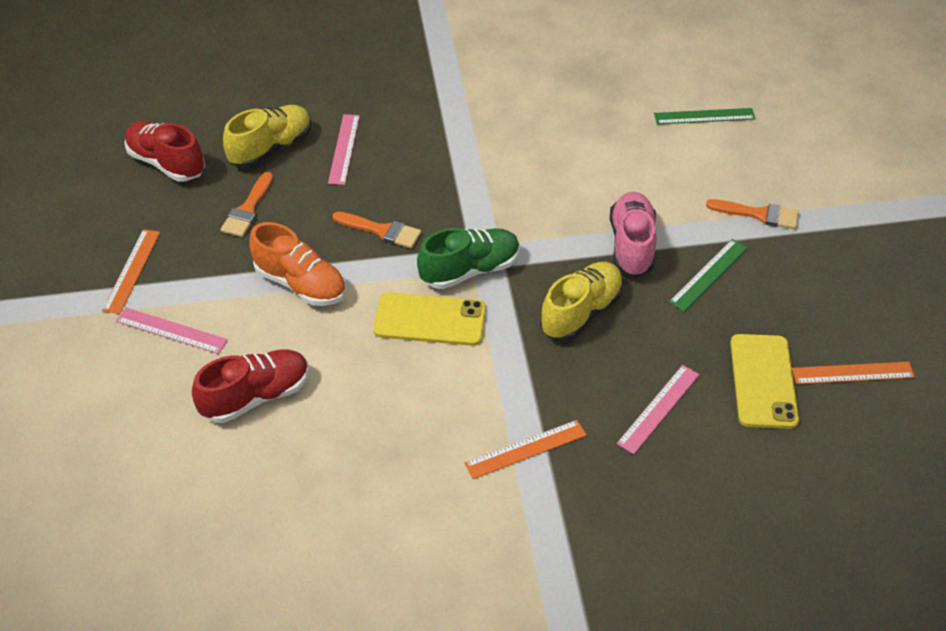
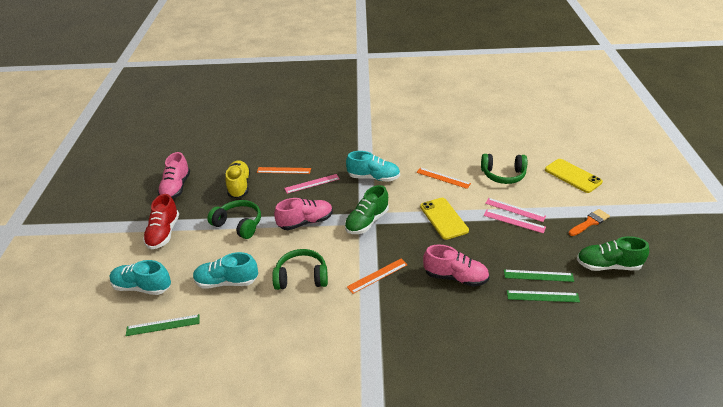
green headphones: none = 0 -> [207,200,261,239] [272,249,328,290] [481,154,527,184] = 3
green ruler: [654,108,756,124] [669,239,747,311] = 2 -> [126,314,200,336] [504,270,574,282] [507,290,580,302] = 3
green shoe: [417,228,520,289] = 1 -> [345,185,389,234] [577,236,649,271] = 2
orange brush: [221,172,273,237] [333,212,421,248] [706,199,799,229] = 3 -> [569,209,610,236] = 1
orange shoe: [249,222,346,306] = 1 -> none = 0
pink shoe: [610,192,656,277] = 1 -> [158,152,190,199] [274,198,333,230] [423,244,489,287] = 3
red shoe: [124,121,205,182] [192,349,309,423] = 2 -> [143,194,179,250] = 1
turquoise shoe: none = 0 -> [109,260,171,295] [193,252,258,289] [346,151,400,182] = 3
yellow shoe: [223,105,311,168] [540,262,624,341] = 2 -> [225,160,250,198] = 1

